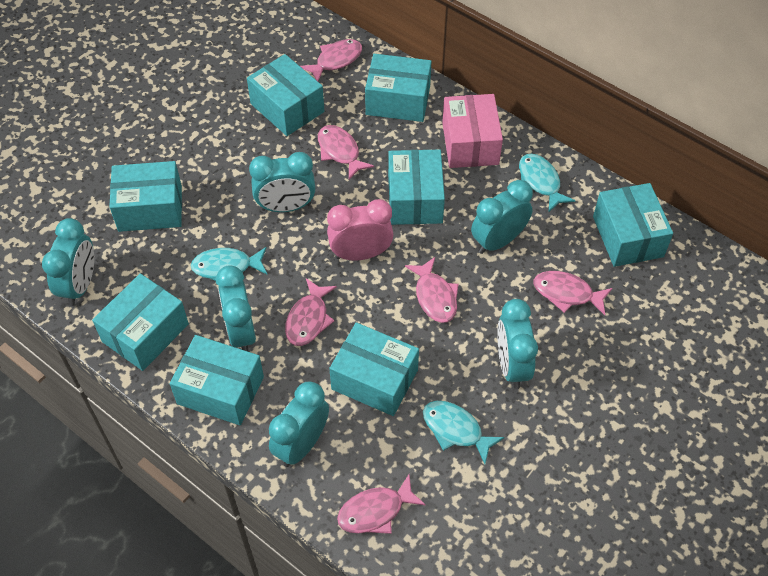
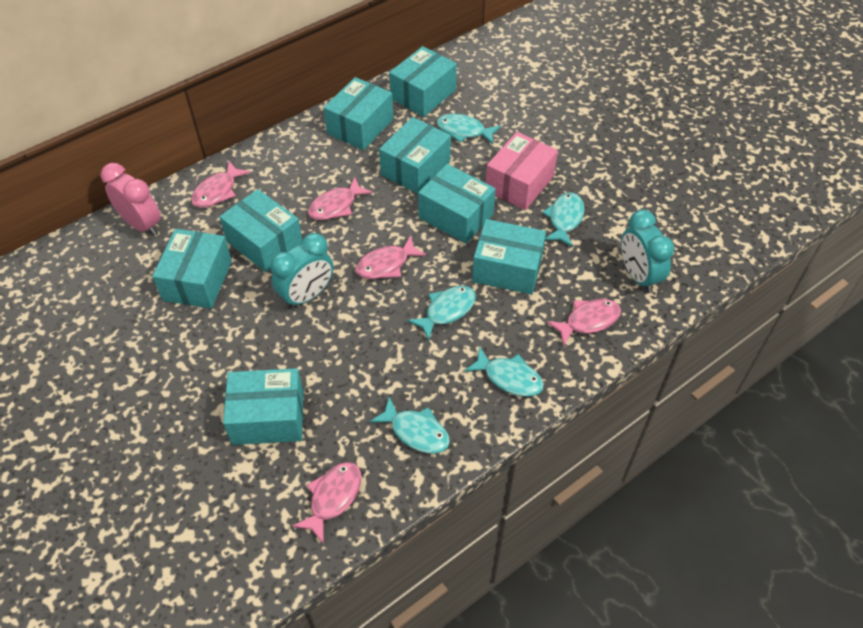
pink fish: [285,278,337,346] [300,39,362,81] [318,125,374,179] [337,474,426,534] [405,257,459,323] [534,271,613,315] = 6 -> [191,161,251,208] [292,462,361,544] [308,177,373,220] [356,236,427,279] [547,299,621,345] = 5
turquoise clock: [42,218,94,306] [216,265,256,352] [249,152,315,212] [269,381,329,467] [471,180,533,254] [497,299,538,389] = 6 -> [270,233,334,309] [621,209,674,293] = 2
turquoise fish: [190,247,268,281] [423,401,505,464] [519,154,576,213] = 3 -> [370,397,450,453] [407,286,476,341] [437,114,501,144] [464,346,544,397] [542,192,585,247] = 5

